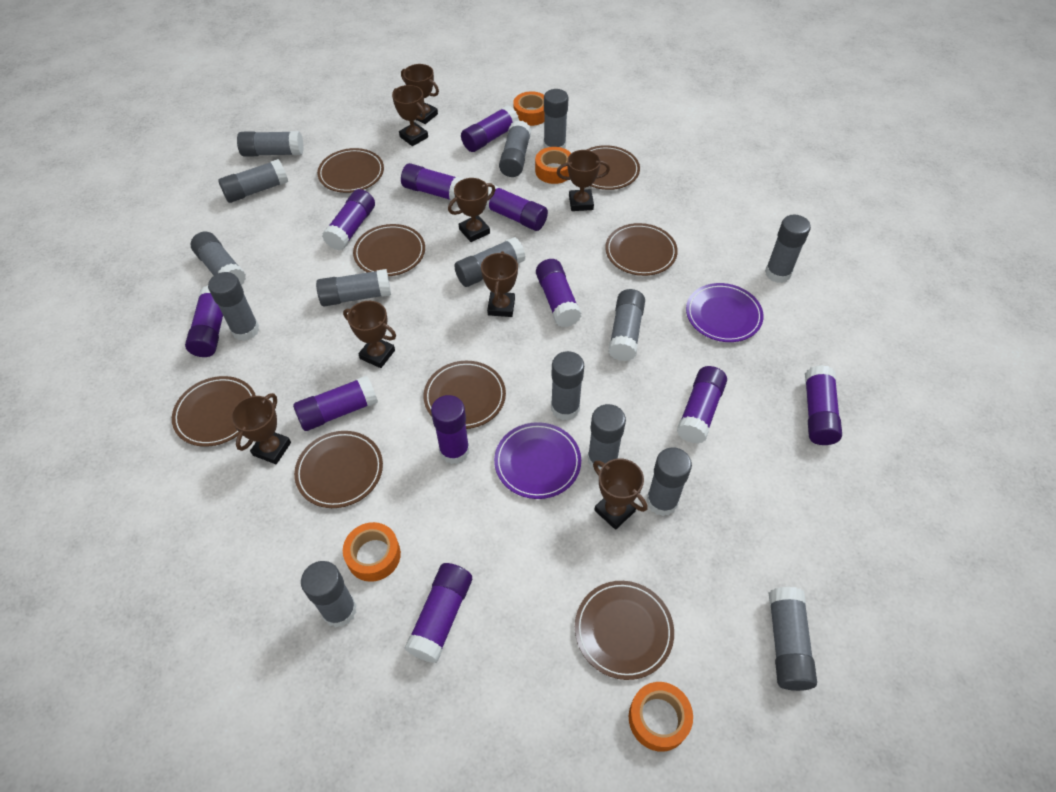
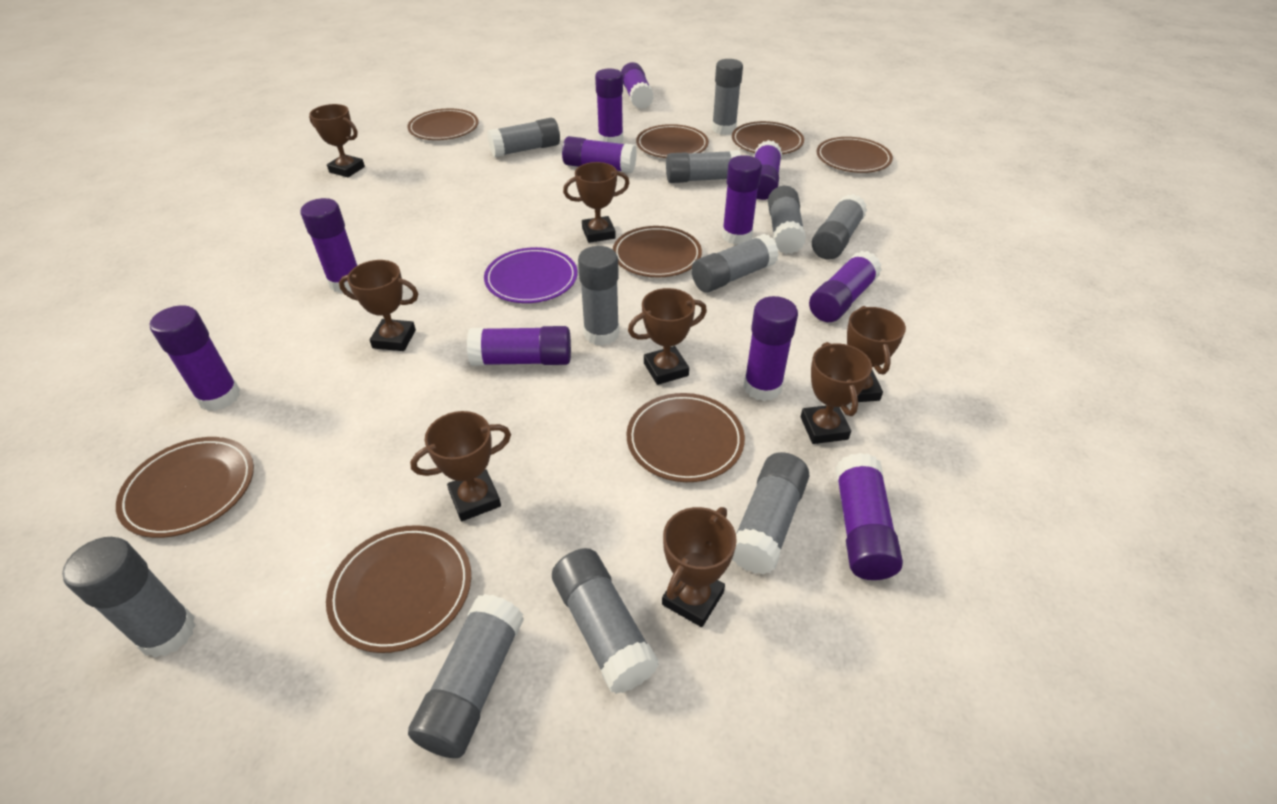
grey glue stick: [190,232,246,285] [208,272,259,341] [218,159,288,203] [237,131,304,157] [301,561,357,627] [316,269,391,306] [454,237,525,287] [499,120,531,177] [543,89,568,149] [551,351,584,420] [588,404,626,471] [608,289,645,361] [646,447,692,516] [765,215,811,283] [769,587,817,691] = 15 -> [62,537,196,658] [408,594,524,758] [487,118,560,157] [552,548,659,694] [578,246,619,346] [666,150,741,183] [691,234,779,292] [712,59,743,135] [732,452,810,575] [768,186,806,254] [812,194,867,260] = 11
orange tape: [343,522,401,582] [513,91,545,126] [535,147,571,184] [629,682,693,752] = 4 -> none = 0
purple plate: [494,422,581,499] [686,283,764,342] = 2 -> [484,247,577,303] = 1

